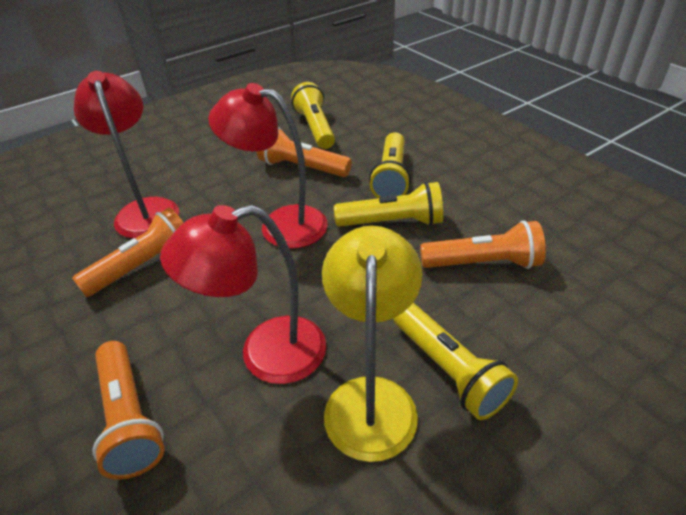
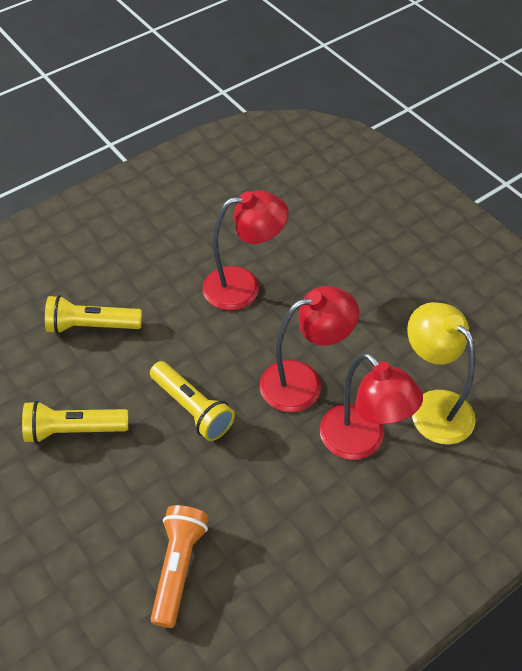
orange flashlight: [72,208,184,297] [93,341,164,480] [257,127,352,177] [420,220,546,269] = 4 -> [151,505,209,628] = 1
yellow flashlight: [291,82,335,149] [334,182,443,227] [369,132,411,198] [393,303,518,420] = 4 -> [22,401,129,444] [45,295,142,334] [150,361,235,441] = 3

